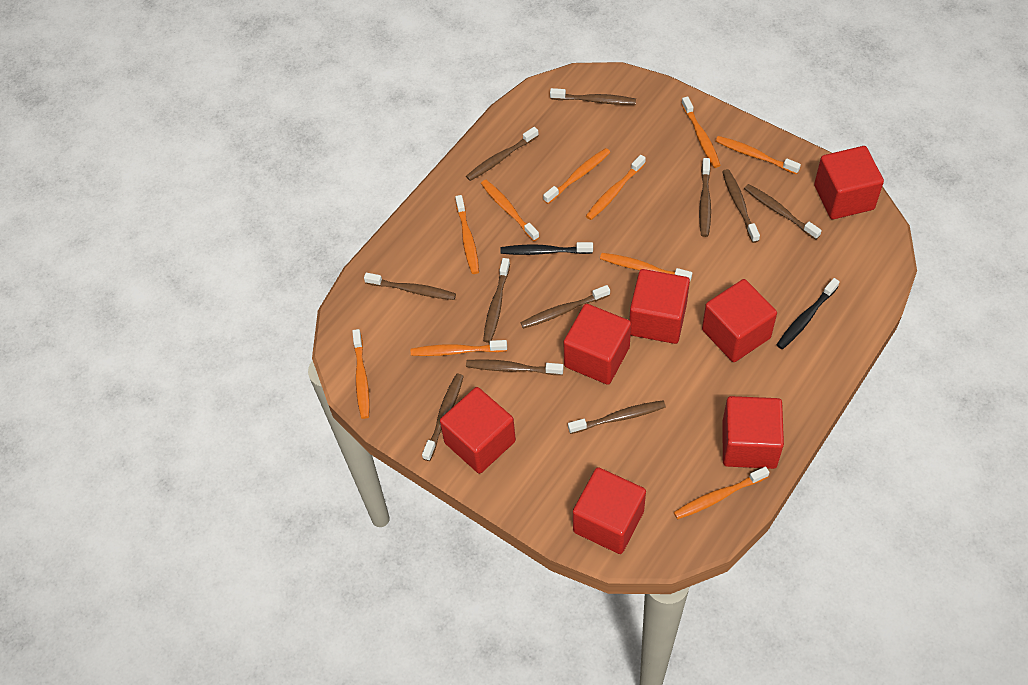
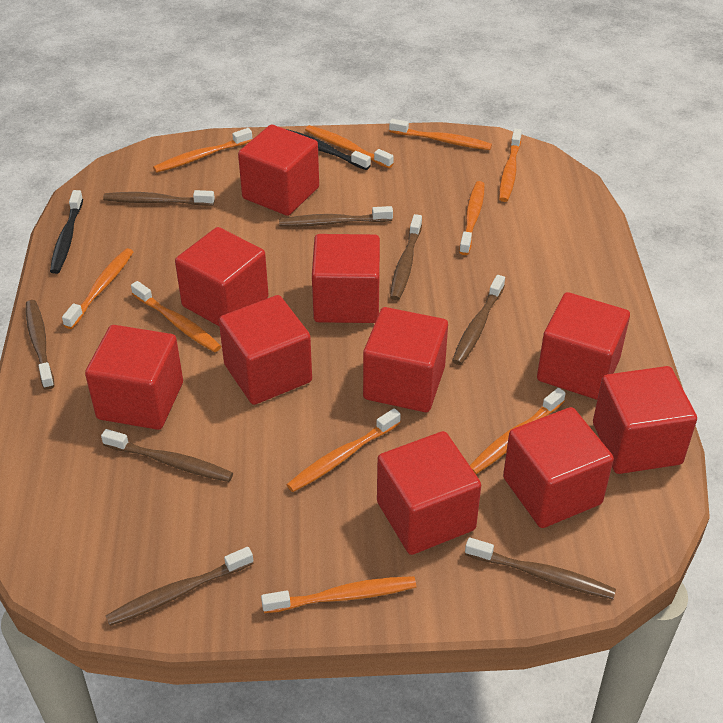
brown toothbrush: [364,273,456,300] [422,374,464,461] [466,127,539,181] [466,359,564,375] [483,258,510,343] [520,285,610,329] [550,88,636,105] [568,400,666,434] [699,158,711,237] [722,169,760,243] [744,184,822,240] = 11 -> [26,300,54,390] [101,429,233,482] [103,190,215,206] [106,547,254,626] [279,206,393,227] [390,214,422,300] [452,275,505,365] [465,537,616,600] = 8
red cube: [440,387,516,474] [563,304,631,385] [573,467,646,554] [629,269,690,344] [702,279,777,362] [722,396,784,469] [814,146,884,219] = 7 -> [85,325,183,430] [175,227,269,326] [219,295,312,405] [238,125,319,216] [312,234,380,323] [363,307,448,412] [377,431,481,555] [503,407,614,528] [537,292,630,400] [593,366,697,474] = 10

